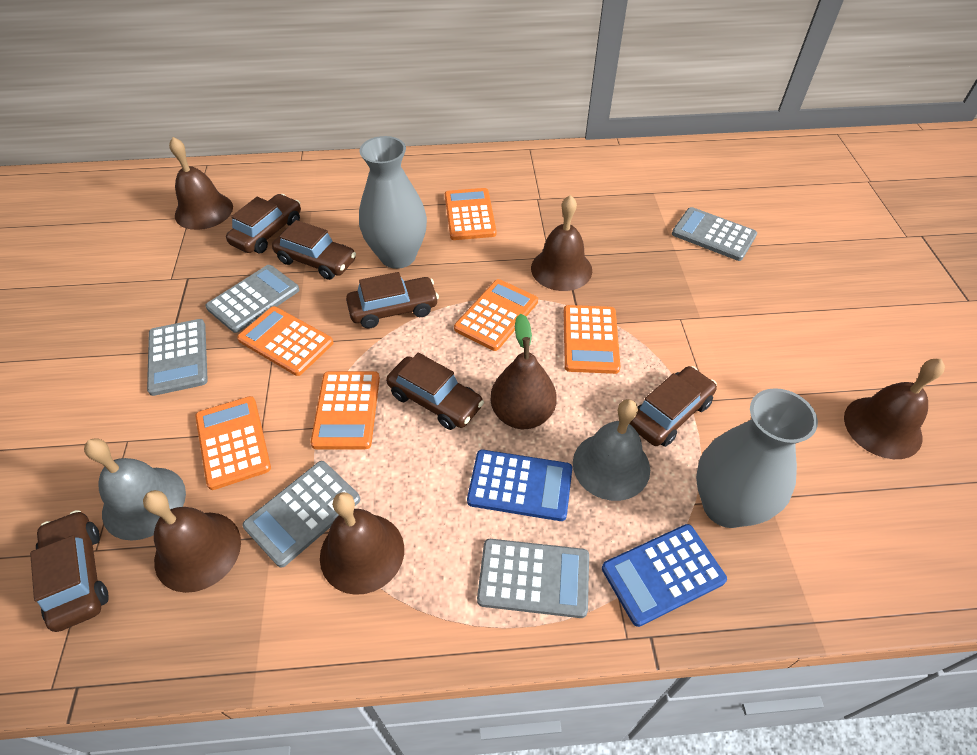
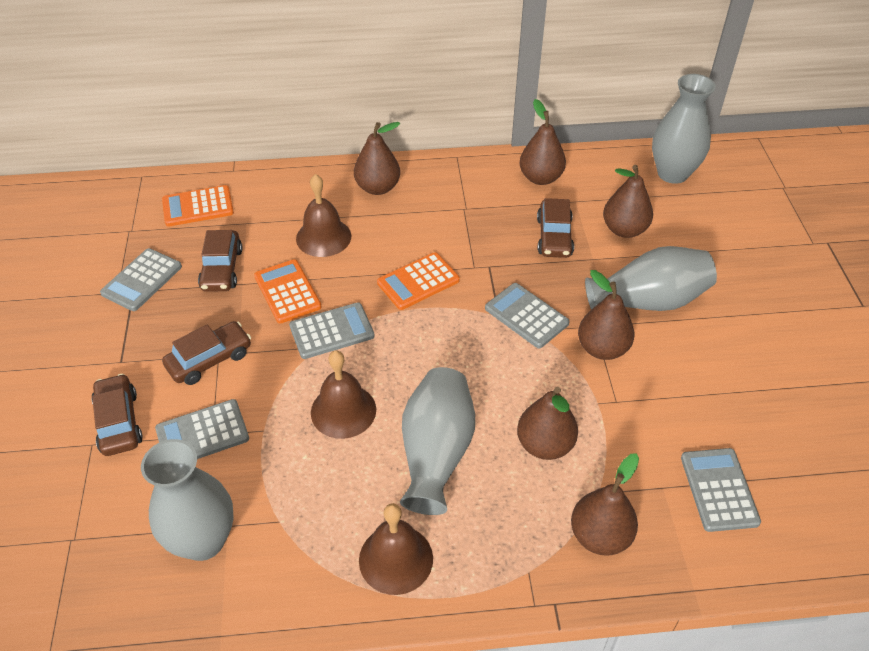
blue calculator: [467,450,572,521] [602,524,727,627] = 2 -> none = 0
brown bell: [143,490,241,593] [169,137,233,230] [320,492,404,595] [531,195,592,291] [844,359,945,459] = 5 -> [296,174,351,257] [311,350,376,439] [359,503,433,595] = 3
brown car: [30,510,109,632] [226,194,301,254] [272,220,356,280] [346,272,439,329] [386,353,484,430] [629,366,717,447] = 6 -> [91,373,143,456] [162,321,251,385] [198,230,243,292] [537,198,574,258] = 4
brown pear: [490,313,557,429] = 1 -> [354,122,400,195] [517,387,578,460] [519,99,566,185] [571,453,639,556] [578,270,634,360] [603,165,653,238] = 6
grey bell: [84,438,186,541] [573,399,650,501] = 2 -> none = 0
grey vase: [359,136,427,269] [696,388,818,528] = 2 -> [141,439,234,561] [400,367,475,515] [585,246,717,311] [652,74,716,184] = 4
orange calculator: [195,396,271,490] [237,306,334,376] [311,371,380,449] [445,188,496,240] [454,279,538,351] [564,305,621,374] = 6 -> [162,185,234,227] [254,259,322,324] [377,252,460,310] = 3

